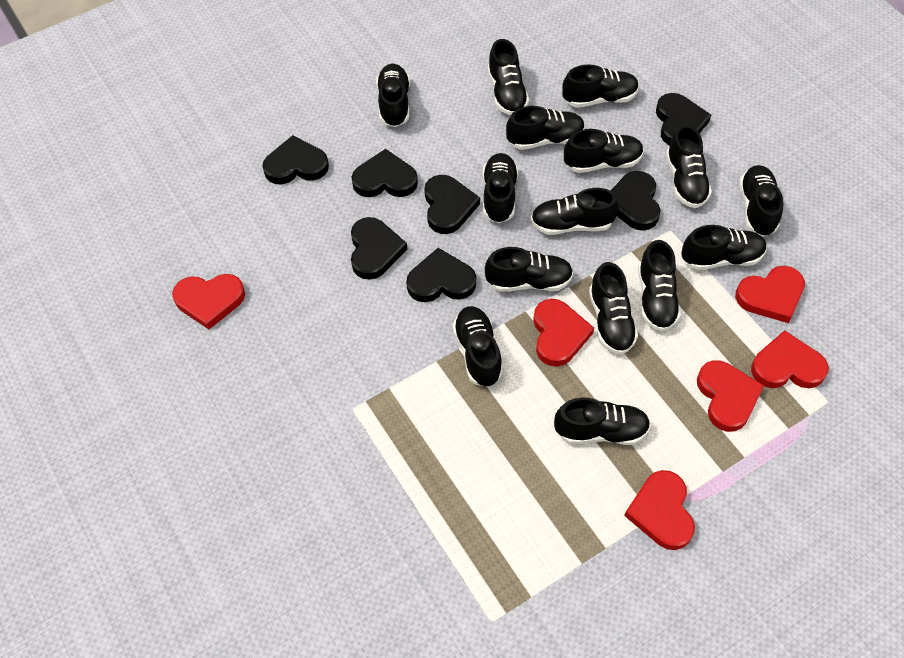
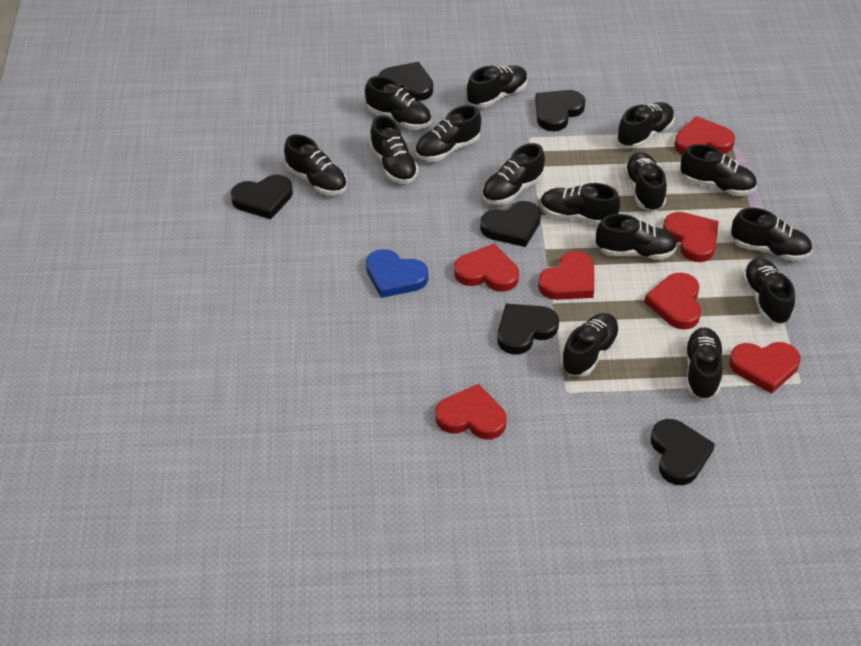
black heart: [262,135,329,184] [351,217,407,280] [352,149,418,197] [406,248,476,302] [424,175,480,234] [611,171,661,230] [656,93,711,145] = 7 -> [231,175,293,219] [378,62,433,101] [480,201,541,247] [497,303,559,354] [535,90,585,132] [651,419,715,485] = 6
blue heart: none = 0 -> [366,249,428,298] = 1
red heart: [172,274,245,329] [533,299,594,367] [624,470,695,550] [697,360,764,432] [735,266,805,323] [751,330,828,388] = 6 -> [436,384,507,439] [454,244,519,292] [538,251,594,300] [644,273,701,329] [663,212,719,262] [675,116,735,155] [729,342,801,394] = 7

